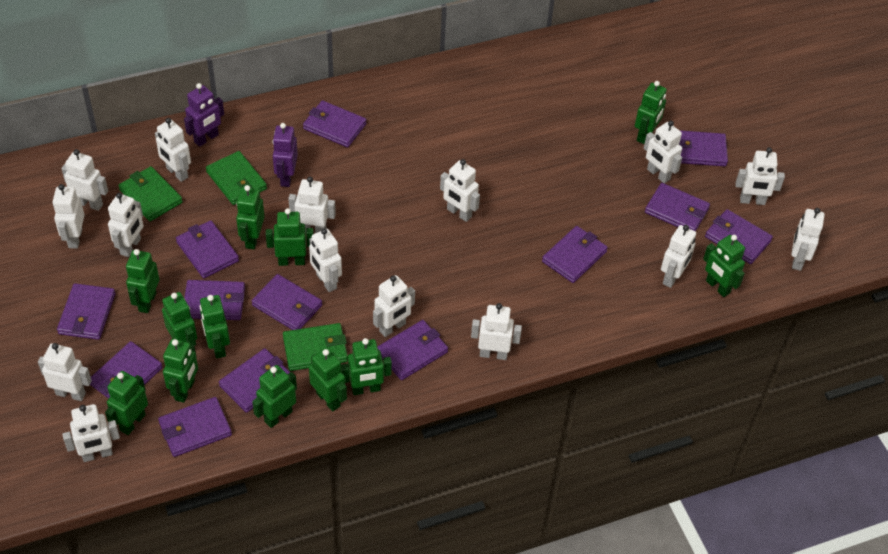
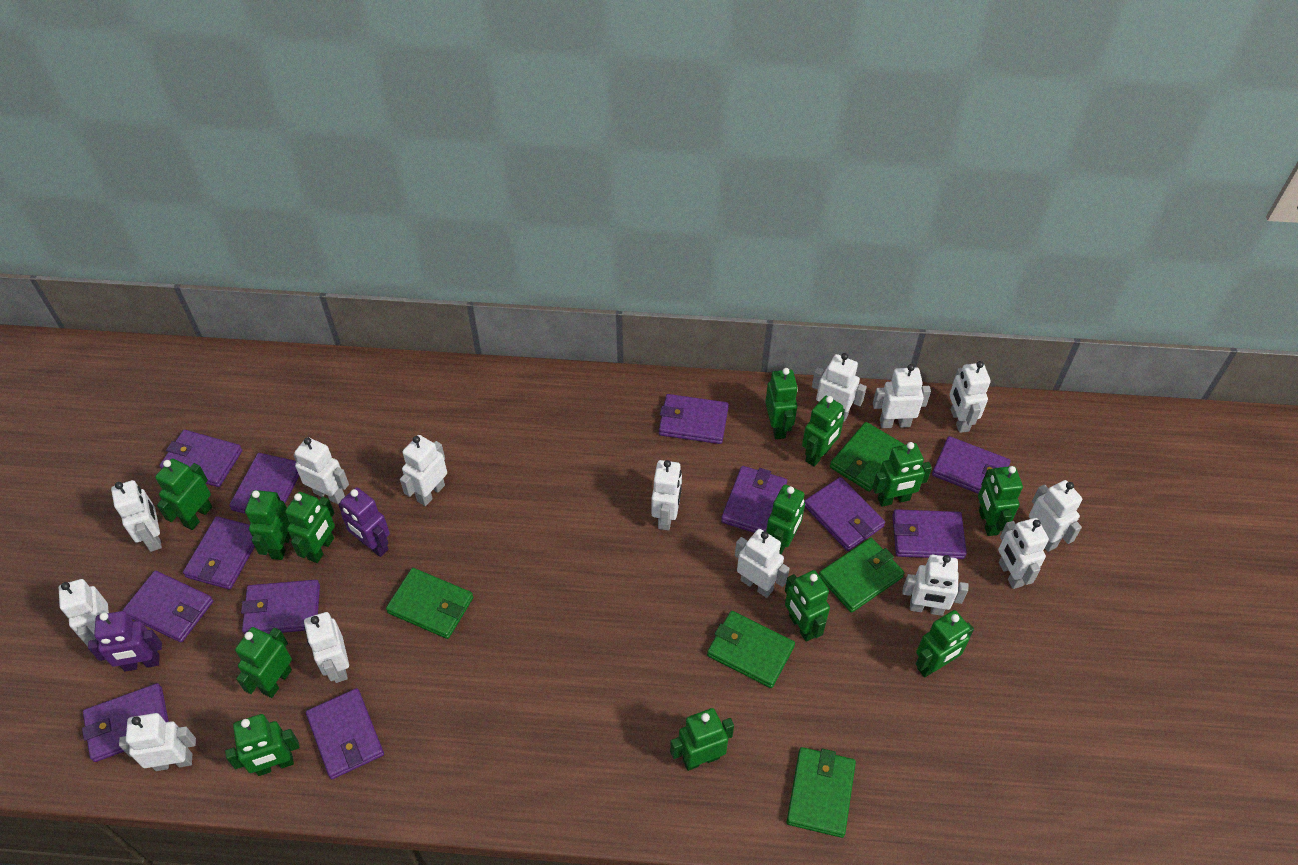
green robot: [105,371,148,435] [126,249,159,313] [162,292,197,346] [163,339,198,403] [200,295,230,359] [236,185,265,249] [252,365,297,428] [266,208,314,266] [309,348,347,411] [341,338,392,395] [635,81,667,144] [703,235,745,297] = 12 -> [155,458,212,530] [225,714,299,776] [235,627,292,698] [245,490,291,560] [285,492,335,563] [670,708,734,771] [765,368,798,439] [766,485,805,554] [785,570,830,642] [802,396,845,467] [872,442,932,507] [916,610,974,677] [978,466,1023,536] = 13
green wallet: [118,166,183,221] [206,151,267,205] [283,323,348,371] = 3 -> [386,568,473,639] [707,611,795,688] [786,747,856,838] [819,538,904,613] [830,422,905,492] = 5
purple wallet: [57,283,115,340] [90,341,163,399] [158,397,232,457] [176,220,239,278] [184,280,245,320] [219,348,290,413] [252,274,322,330] [303,100,367,148] [377,320,448,380] [542,226,608,283] [645,183,710,232] [679,130,728,166] [705,209,773,264] = 13 -> [82,683,169,762] [122,570,213,642] [159,430,243,487] [183,516,255,590] [229,453,299,514] [241,580,320,635] [306,688,384,779] [659,394,729,444] [721,466,787,533] [804,477,885,551] [892,509,967,559] [932,436,1010,494] = 12
white robot: [38,343,92,401] [53,184,84,249] [61,149,108,211] [62,404,120,462] [108,193,143,257] [155,118,191,182] [288,176,336,233] [309,228,342,292] [373,275,415,337] [440,159,480,222] [471,303,522,360] [644,121,682,184] [661,225,696,288] [735,147,785,205] [791,208,825,271] = 15 -> [59,579,109,646] [111,480,162,552] [119,713,196,771] [293,437,349,504] [304,612,349,683] [400,435,447,506] [651,460,682,530] [735,529,790,598] [812,353,867,422] [873,364,931,428] [902,555,968,616] [949,361,991,433] [998,518,1049,589] [1029,480,1082,552] = 14

